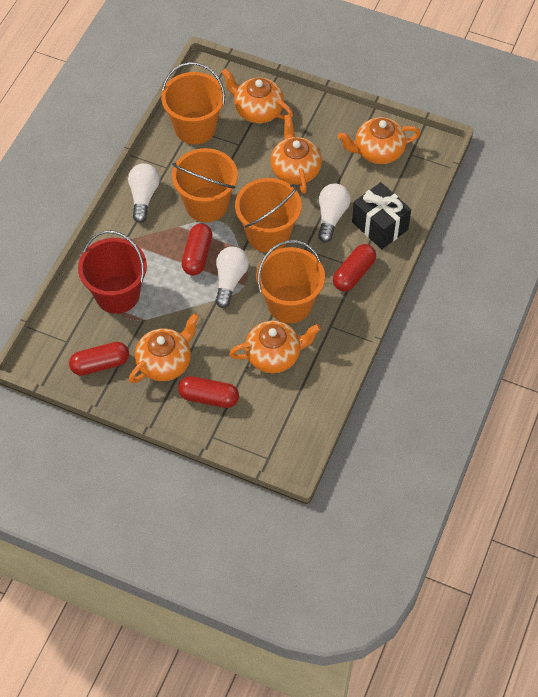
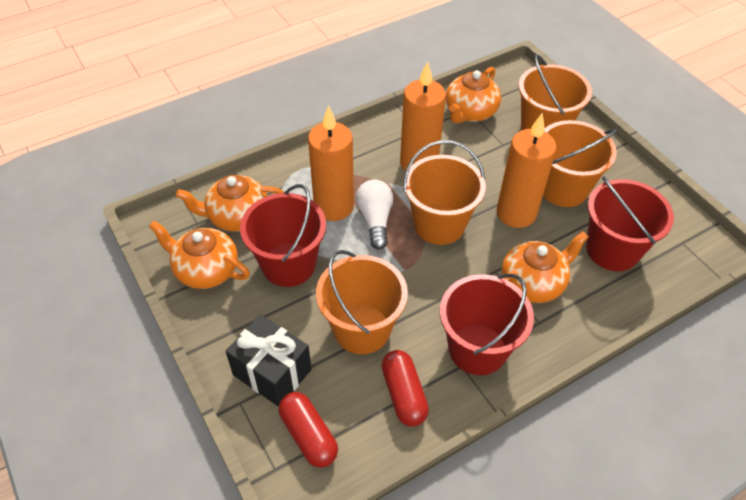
orange candle: none = 0 -> [308,106,354,221] [400,61,446,172] [497,114,557,228] = 3
orange teapot: [129,313,199,383] [221,68,293,123] [229,321,321,373] [270,114,322,194] [338,117,421,164] = 5 -> [149,221,250,289] [176,175,284,232] [446,67,501,124] [502,231,589,303] = 4
red bucket: [78,231,147,314] = 1 -> [240,184,326,287] [440,274,534,375] [586,176,674,271] = 3
red capsule: [69,342,129,376] [178,376,239,408] [182,223,212,275] [333,244,376,291] = 4 -> [278,392,338,468] [381,350,429,426] = 2
white light bulb: [128,163,160,223] [215,247,249,308] [318,183,351,242] = 3 -> [356,180,393,250] = 1

